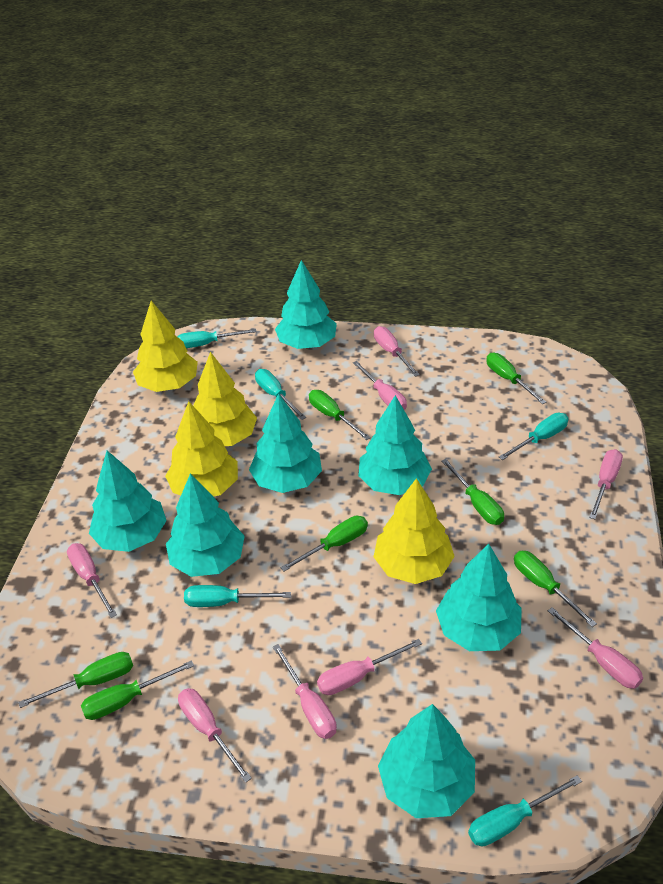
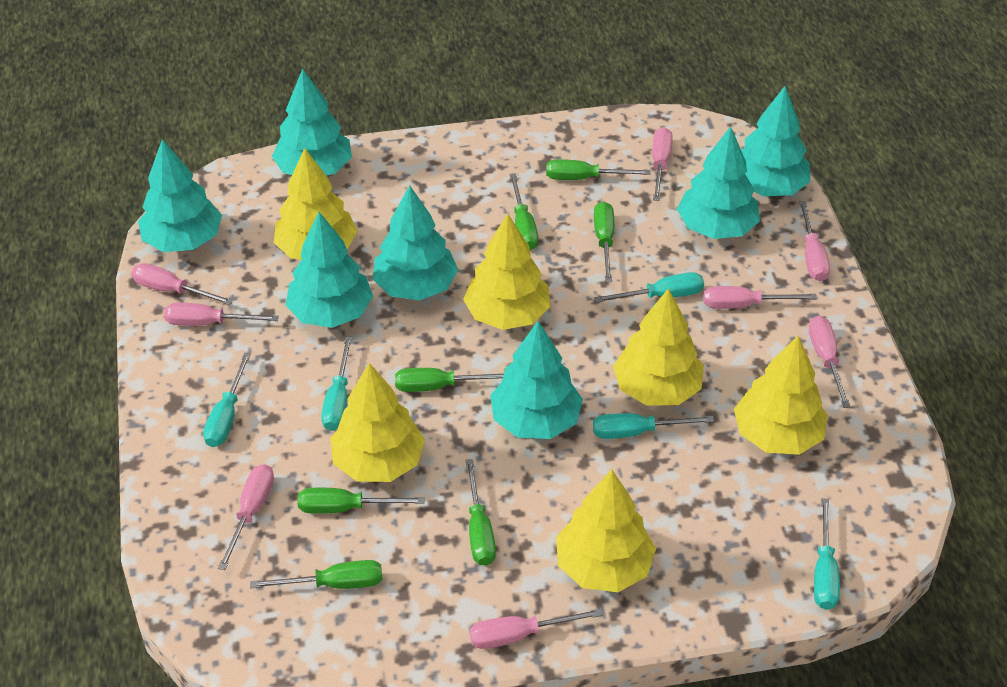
yellow tree: [133,301,198,392] [165,401,238,497] [193,352,257,446] [373,478,455,584] = 4 -> [274,148,358,260] [330,363,425,482] [463,214,551,330] [556,470,656,592] [613,288,704,406] [734,336,828,455] = 6

